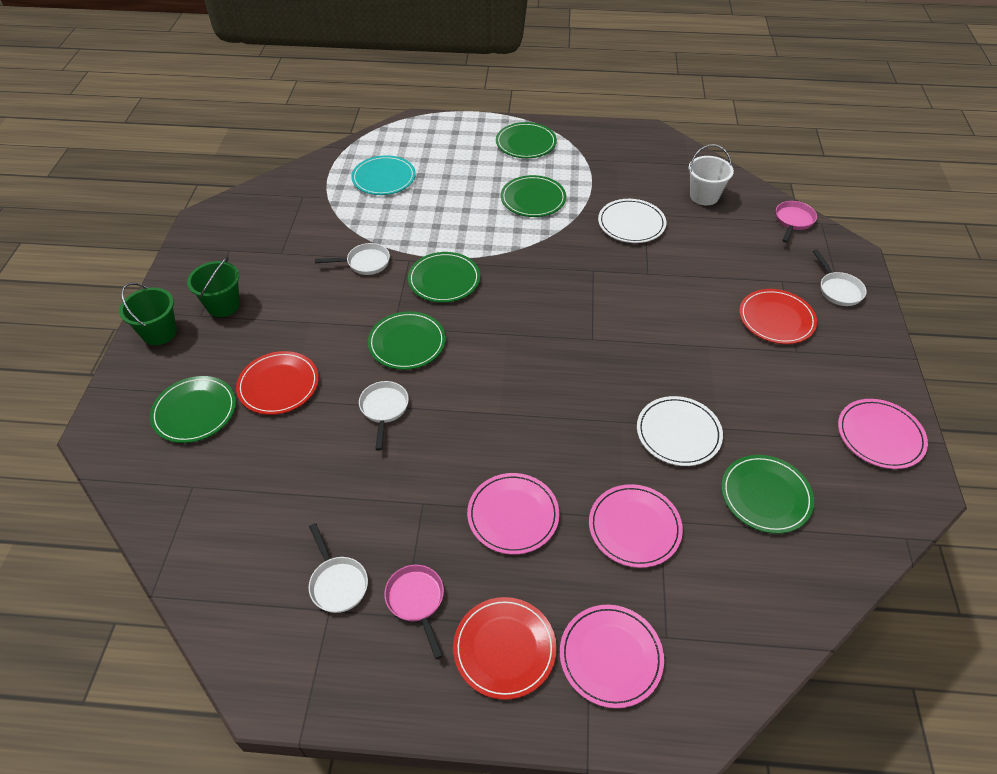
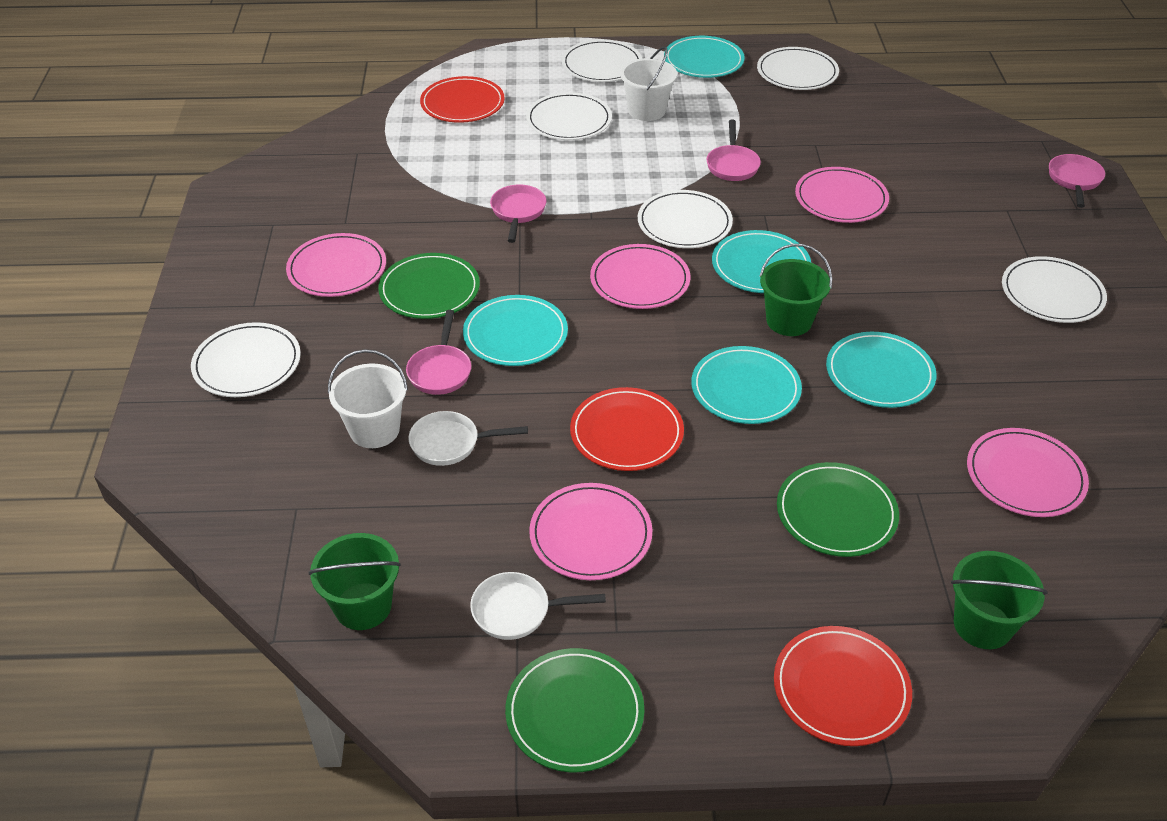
green bucket: [119,283,177,345] [187,256,240,317] = 2 -> [309,533,401,630] [759,244,832,336] [951,551,1048,649] = 3
green plate: [150,376,236,443] [368,311,446,370] [408,252,480,303] [496,122,557,158] [501,175,566,217] [721,455,814,534] = 6 -> [378,253,480,319] [505,648,644,772] [777,462,899,557] = 3
pink pan: [384,565,444,659] [776,201,817,243] = 2 -> [406,310,471,395] [490,185,546,243] [707,119,761,181] [1049,154,1105,208] = 4
pink plate: [467,473,560,555] [560,605,664,708] [589,484,683,568] [838,399,928,469] = 4 -> [286,233,386,297] [529,483,652,580] [590,244,690,309] [795,167,889,223] [967,428,1089,517] = 5
turquoise plate: [351,155,416,195] = 1 -> [463,295,568,366] [664,36,745,78] [691,346,802,424] [712,230,811,293] [826,332,937,408] = 5
white bucket: [689,144,734,205] = 1 -> [328,349,408,448] [620,46,677,121] = 2
white pan: [309,523,368,613] [315,243,390,275] [359,381,409,450] [813,249,866,306] = 4 -> [408,411,528,466] [470,572,606,640] = 2
white plate: [598,199,666,243] [637,396,723,466] = 2 -> [191,322,301,397] [526,92,612,140] [562,40,642,82] [638,190,733,248] [757,47,839,90] [1002,256,1107,323] = 6

